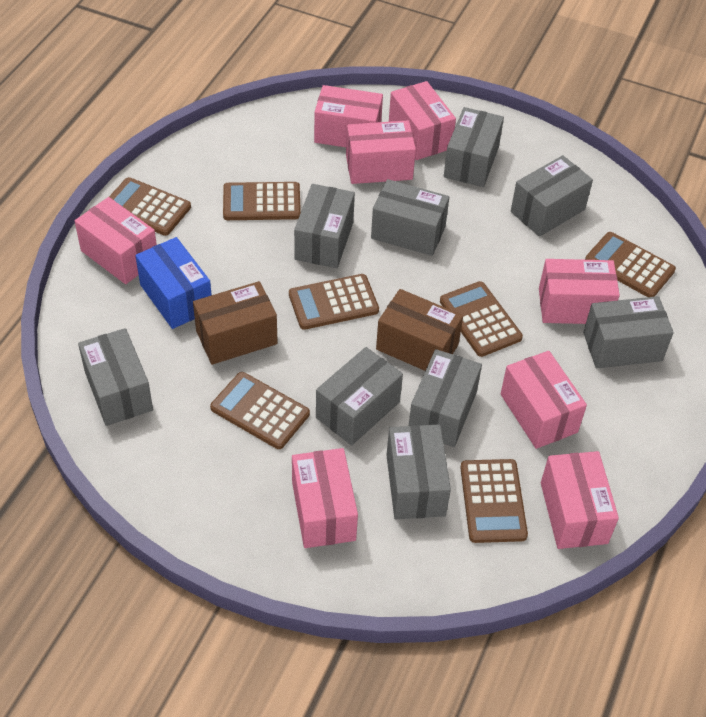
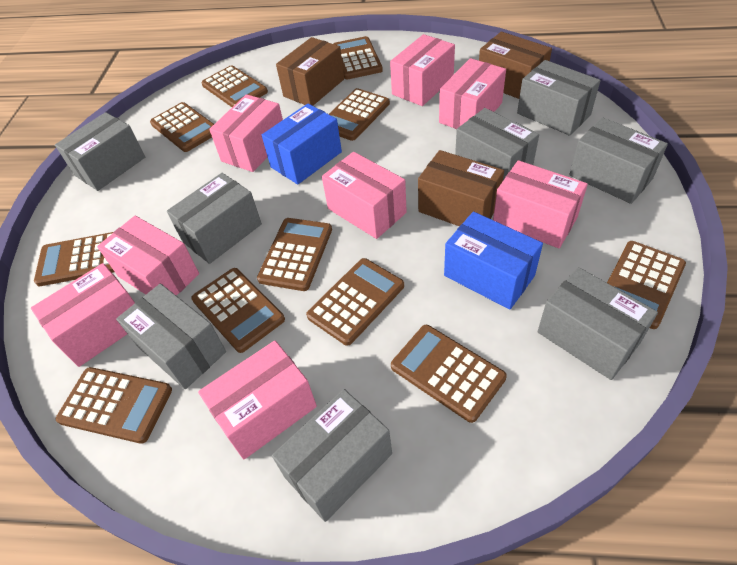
blue box: [135,237,212,329] = 1 -> [262,104,342,184] [444,212,543,310] = 2
brown box: [193,281,278,365] [376,289,463,371] = 2 -> [276,37,344,106] [418,150,504,226] [479,32,552,99] = 3
brown calculator: [109,177,191,236] [210,372,310,449] [223,182,301,220] [289,274,379,330] [440,281,523,357] [460,459,528,543] [585,232,676,297] = 7 -> [34,232,114,286] [56,367,172,444] [150,102,214,152] [191,268,285,353] [201,65,268,107] [257,218,332,291] [306,258,404,346] [329,88,390,141] [334,36,383,79] [391,325,507,423] [607,241,686,329] = 11
grey box: [78,328,153,426] [294,184,355,268] [316,347,403,445] [371,179,449,256] [386,424,451,519] [409,349,482,447] [444,107,504,187] [511,155,593,237] [583,296,674,369] = 9 -> [55,112,145,191] [116,283,226,389] [167,173,262,264] [272,389,392,522] [455,108,539,180] [517,60,601,136] [537,267,658,380] [569,117,668,204] = 8

